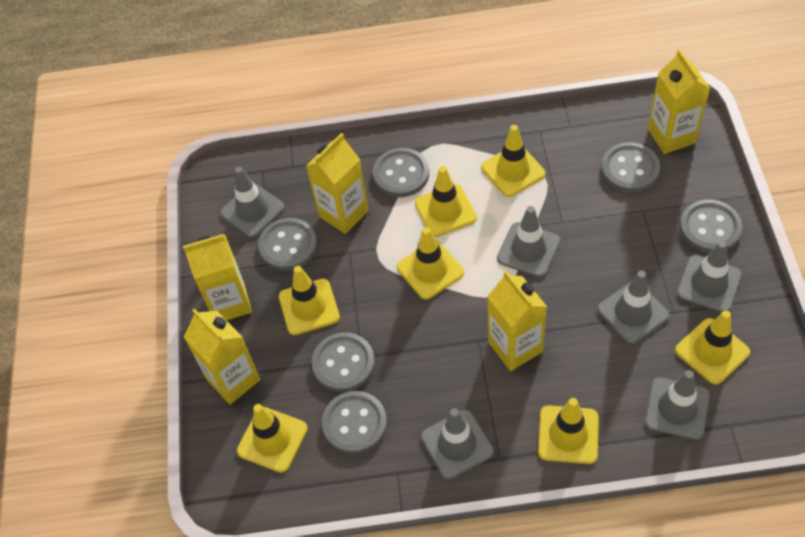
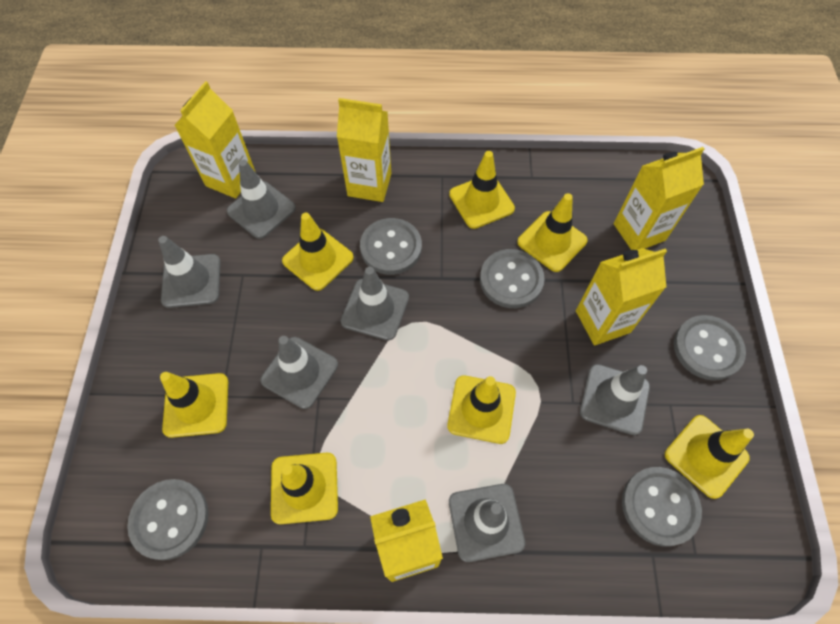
grey button: [258,218,317,271] [312,332,375,392] [322,391,387,454] [373,148,429,197] [601,142,660,193] [680,200,742,253] = 6 -> [127,479,209,560] [360,218,422,275] [480,249,545,308] [622,467,702,547] [674,315,746,381] = 5

